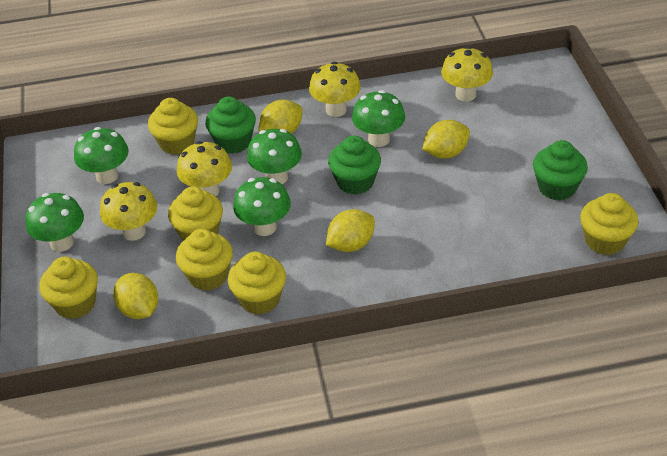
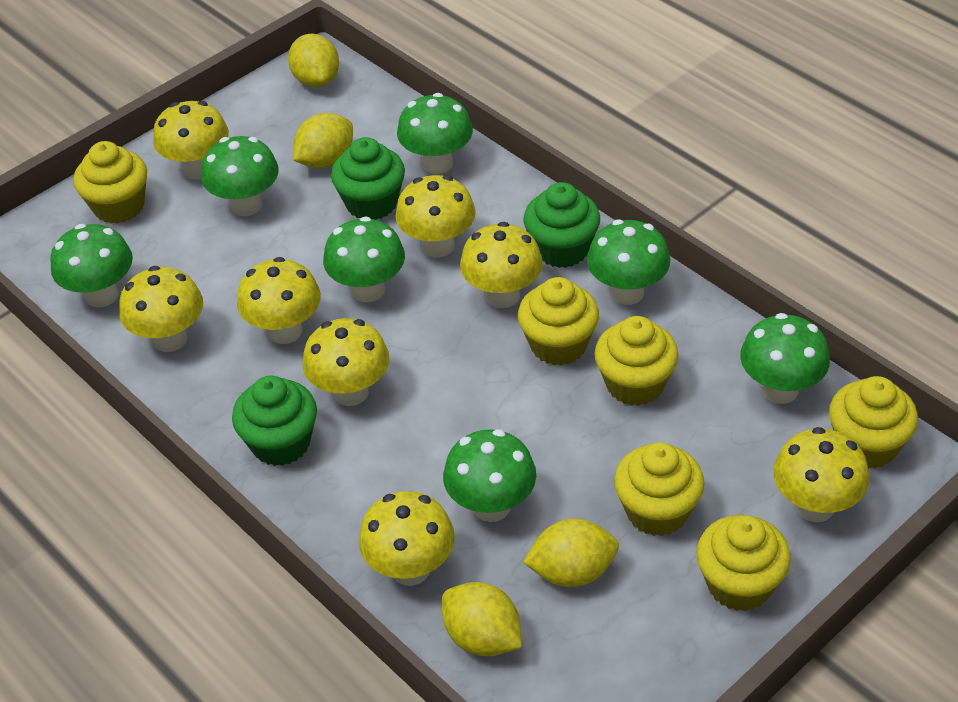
green mushroom: [25,193,84,252] [74,127,128,184] [233,177,291,236] [247,129,302,184] [352,90,405,147] = 5 -> [50,224,133,308] [201,136,279,216] [323,216,405,302] [397,93,473,174] [443,429,536,522] [587,219,670,305] [740,313,830,404] = 7
yellow mushroom: [100,182,157,241] [177,141,232,196] [309,62,361,117] [441,46,493,101] = 4 -> [119,266,203,352] [153,101,229,179] [237,257,321,344] [302,318,389,406] [359,491,455,586] [395,175,476,258] [460,222,543,308] [773,427,869,522] = 8

